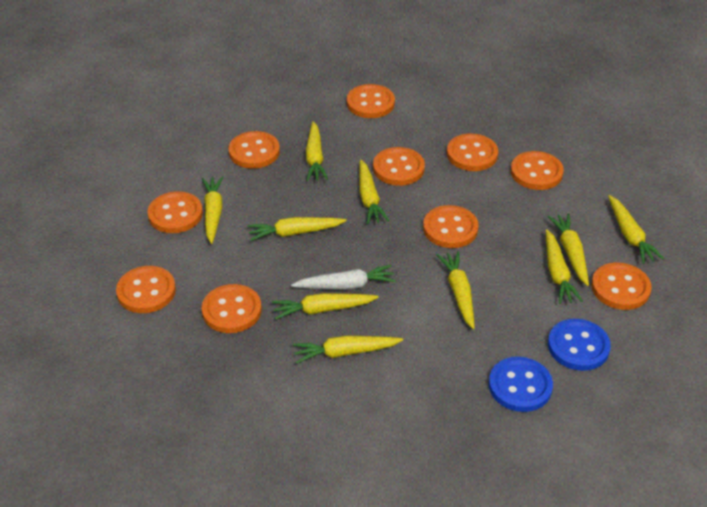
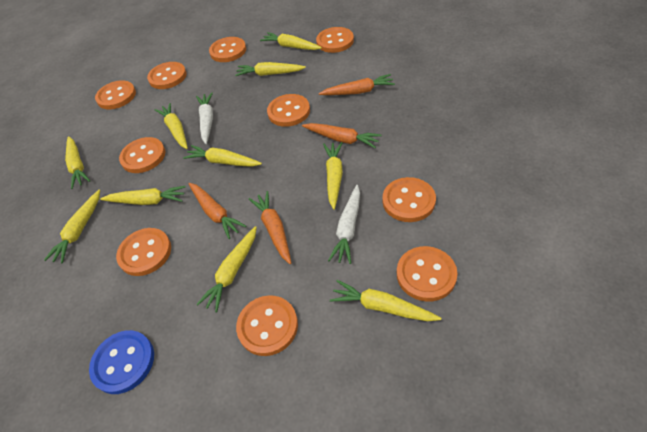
blue button: [489,357,553,412] [548,319,611,371] = 2 -> [89,330,154,394] = 1
orange carrot: none = 0 -> [189,183,246,239] [249,191,291,264] [302,123,381,148] [319,74,395,95] = 4
white carrot: [291,265,396,290] = 1 -> [196,93,213,144] [328,185,360,264] = 2

